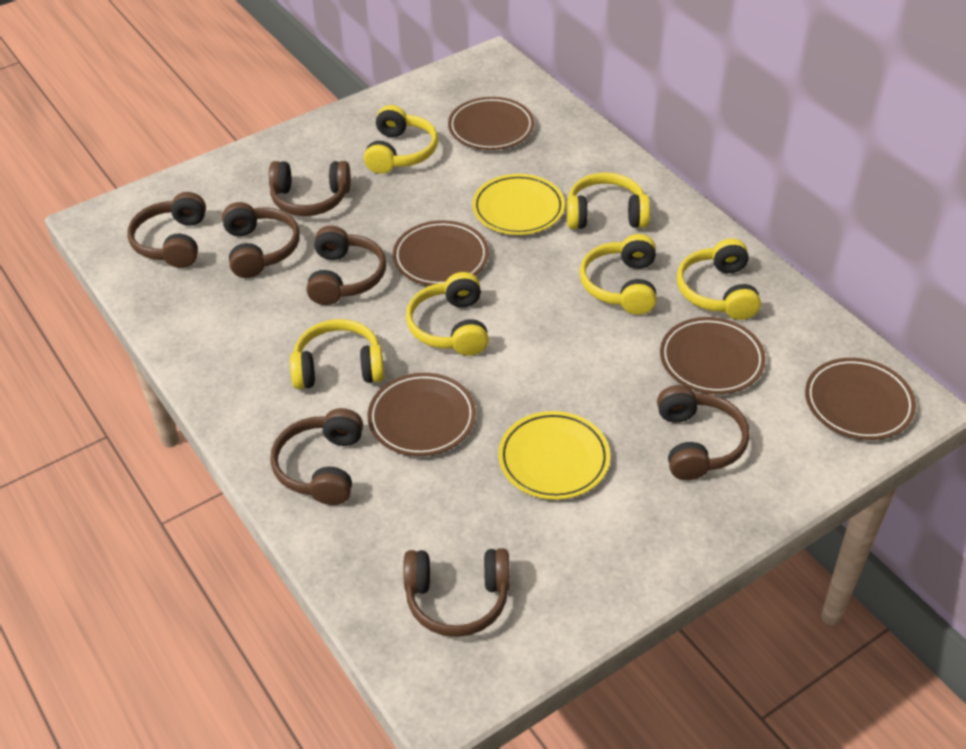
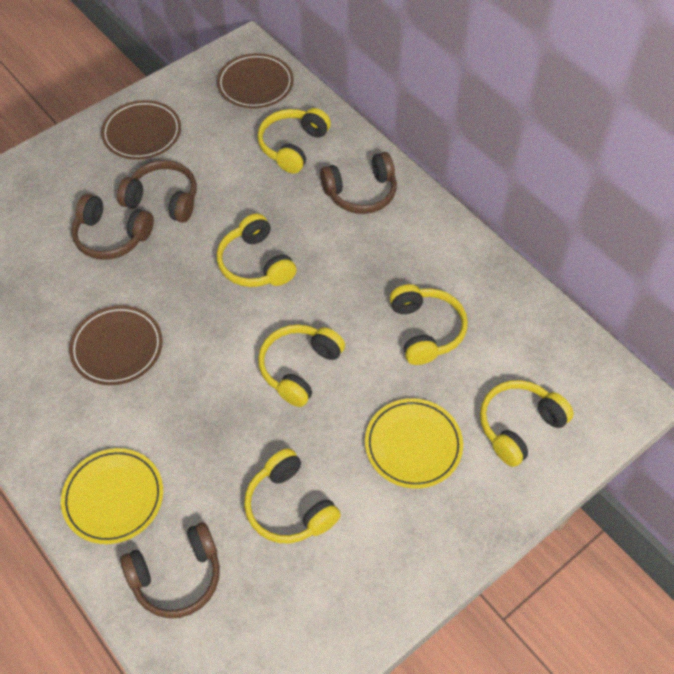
brown headphones: [127,192,206,268] [222,202,300,278] [269,161,351,216] [270,408,363,505] [307,226,386,305] [403,548,510,637] [657,385,750,480] = 7 -> [71,194,154,260] [117,160,197,223] [120,522,220,618] [320,152,397,214] = 4
brown plate: [368,373,476,456] [393,220,489,286] [448,97,534,150] [660,317,766,394] [805,358,916,440] = 5 -> [69,306,163,385] [101,100,181,160] [217,53,294,108] = 3

